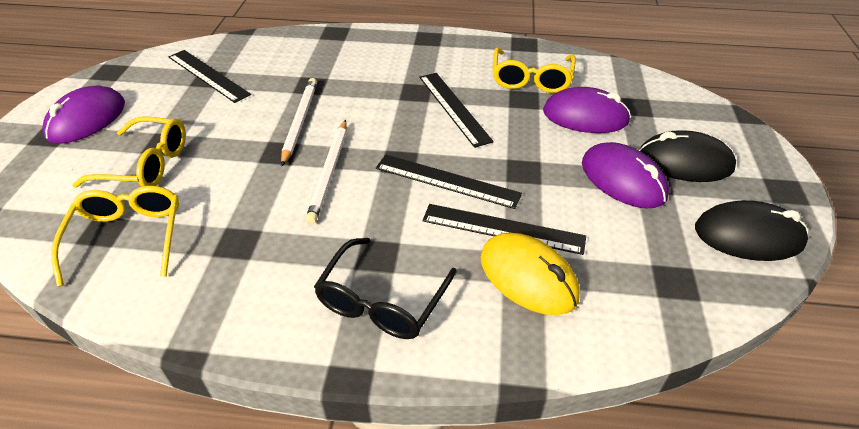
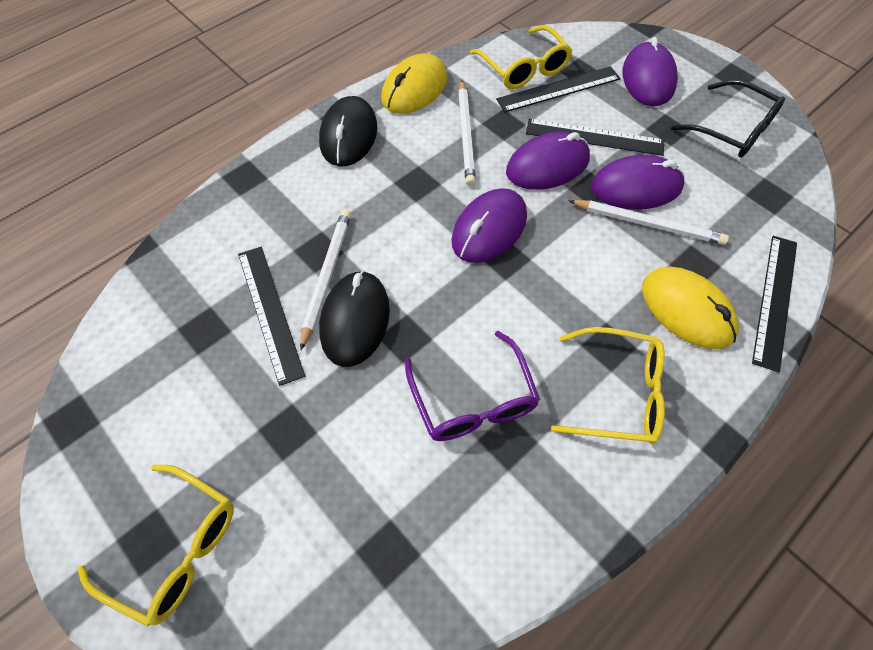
purple glasses: none = 0 -> [405,331,540,441] = 1
purple mouse: [42,85,125,144] [543,87,631,133] [582,142,669,208] = 3 -> [451,188,527,263] [506,132,590,190] [591,155,685,210] [622,37,678,106] = 4
white pencil: [281,78,317,166] [305,120,347,225] = 2 -> [300,209,351,351] [458,80,476,186] [568,200,729,245] = 3
yellow mouse: [480,233,580,315] = 1 -> [381,53,447,114] [642,267,739,349] = 2

